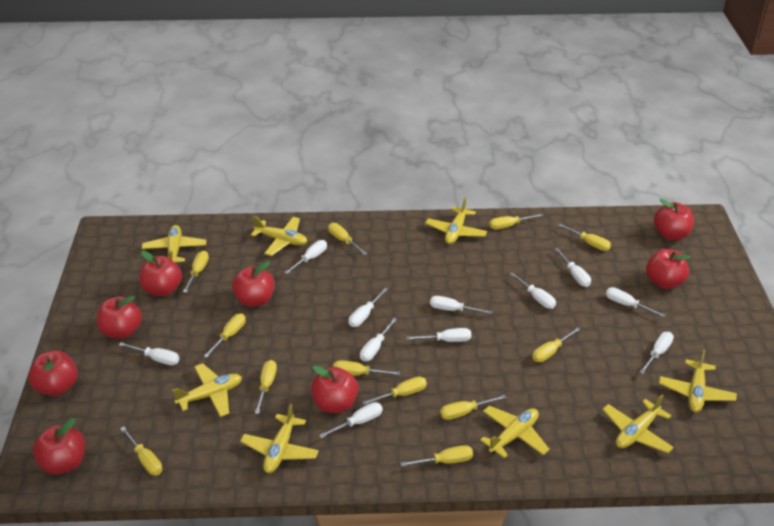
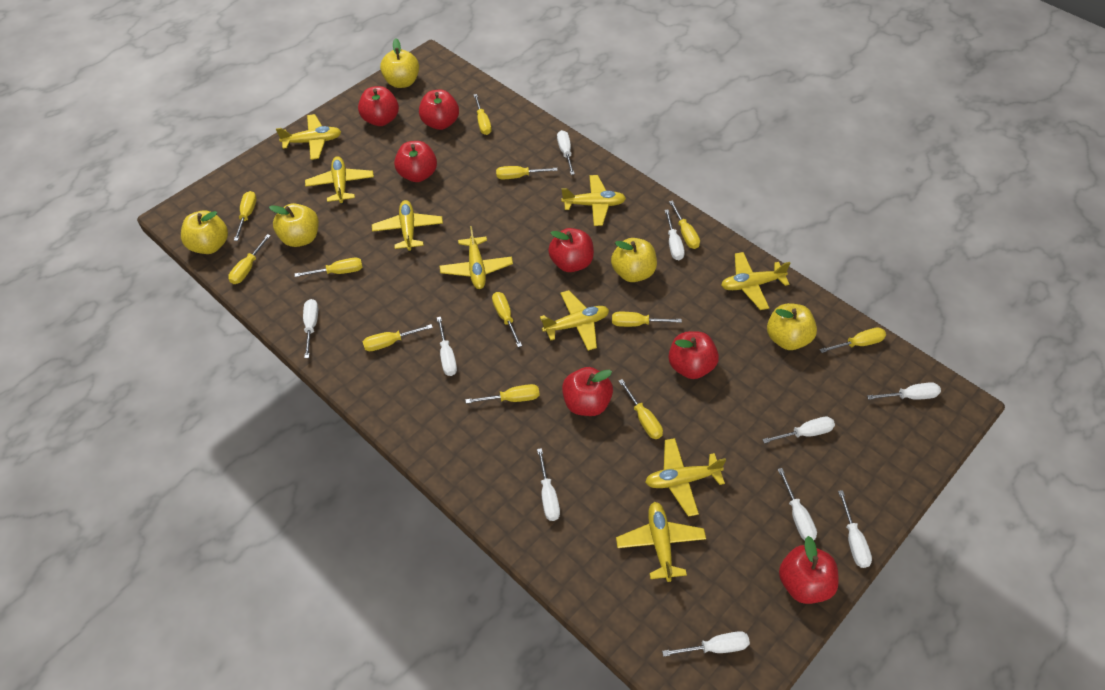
red apple: [29,351,78,396] [33,418,85,475] [97,295,142,339] [139,251,182,296] [232,261,275,307] [311,365,358,413] [646,249,691,289] [654,199,694,240] = 8 -> [358,86,399,126] [394,141,437,182] [419,90,459,130] [548,228,594,272] [562,367,613,416] [668,331,719,379] [779,536,839,604] = 7
white screwdriver: [119,342,179,365] [284,240,327,274] [319,402,383,439] [349,288,388,327] [360,318,397,361] [406,328,471,342] [430,296,492,314] [509,272,556,309] [555,248,591,287] [606,287,666,317] [640,332,674,374] = 11 -> [303,299,318,358] [437,317,457,376] [537,448,560,521] [557,130,575,175] [662,631,750,657] [665,209,685,260] [762,417,835,444] [778,468,817,540] [838,490,872,568] [867,382,941,400] = 10
yellow apple: none = 0 -> [181,210,228,254] [269,203,319,247] [380,38,419,88] [611,238,657,282] [767,303,817,350] = 5
yellow plane: [141,225,207,262] [172,363,242,417] [240,404,319,473] [251,216,307,256] [425,198,487,244] [480,406,550,458] [602,394,674,453] [659,350,737,412] = 8 -> [276,114,341,160] [305,156,374,204] [372,200,443,252] [440,226,513,289] [540,290,609,351] [561,175,626,226] [616,502,706,582] [645,438,726,517] [721,252,791,310] = 9

